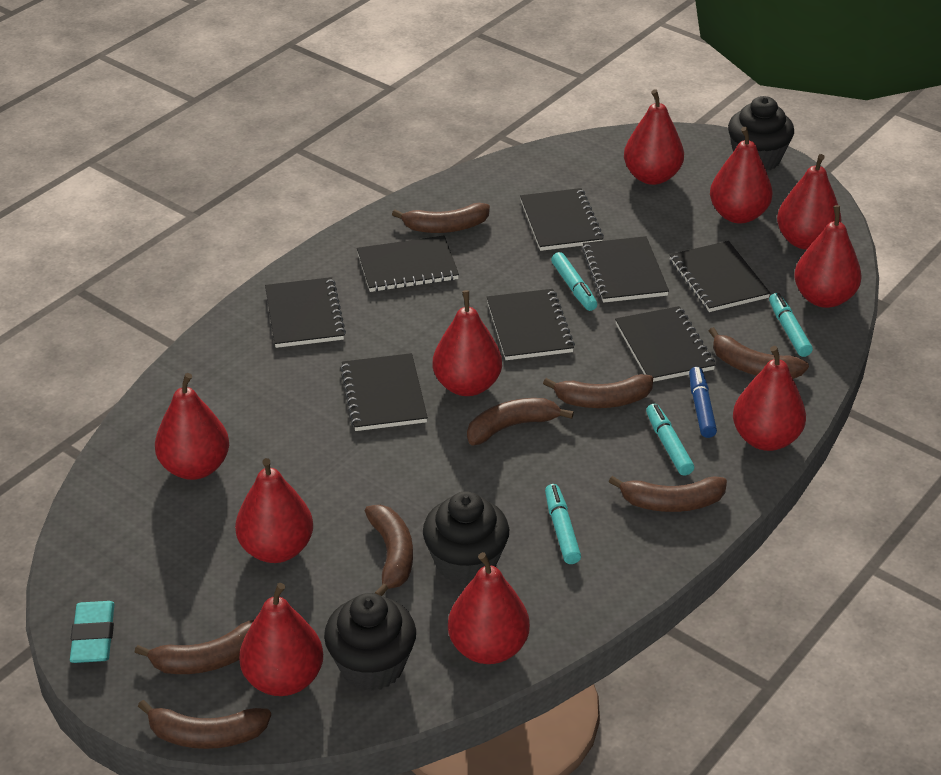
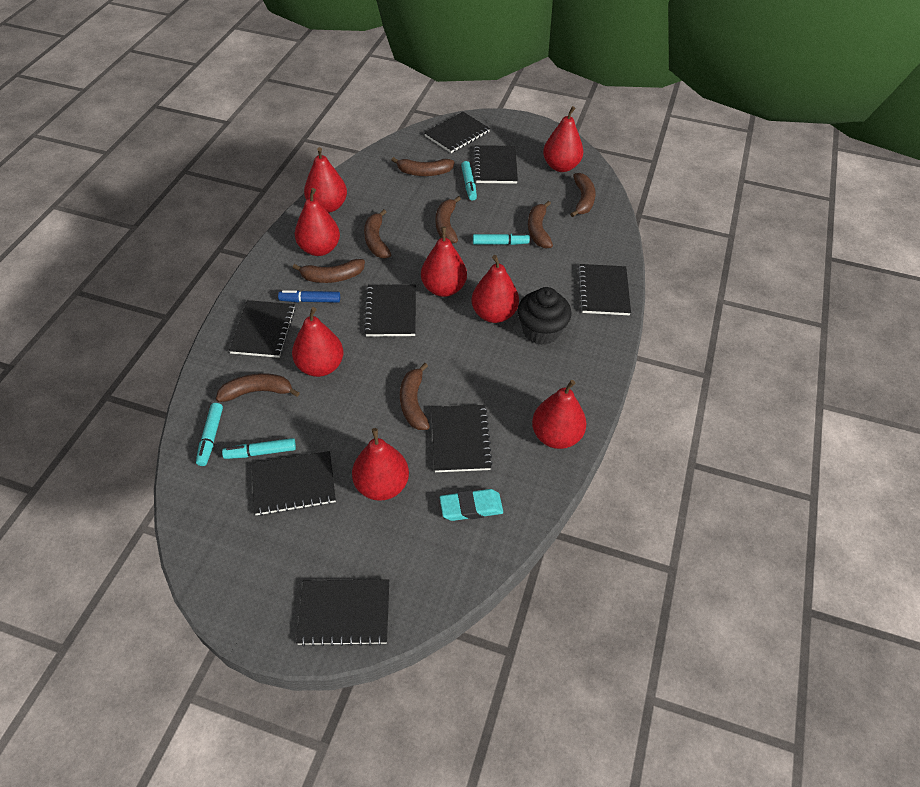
black cupcake: [324,593,416,691] [423,491,509,585] [728,96,794,171] = 3 -> [518,287,572,345] = 1
red pear: [155,373,229,480] [235,458,313,563] [239,583,323,696] [433,290,502,396] [448,552,530,664] [624,89,684,185] [710,127,772,224] [733,346,806,451] [777,154,842,250] [794,205,862,308] = 10 -> [292,307,343,377] [295,188,340,256] [304,147,347,213] [352,428,409,501] [421,227,467,297] [472,255,519,323] [532,380,586,449] [543,106,584,172] = 8

